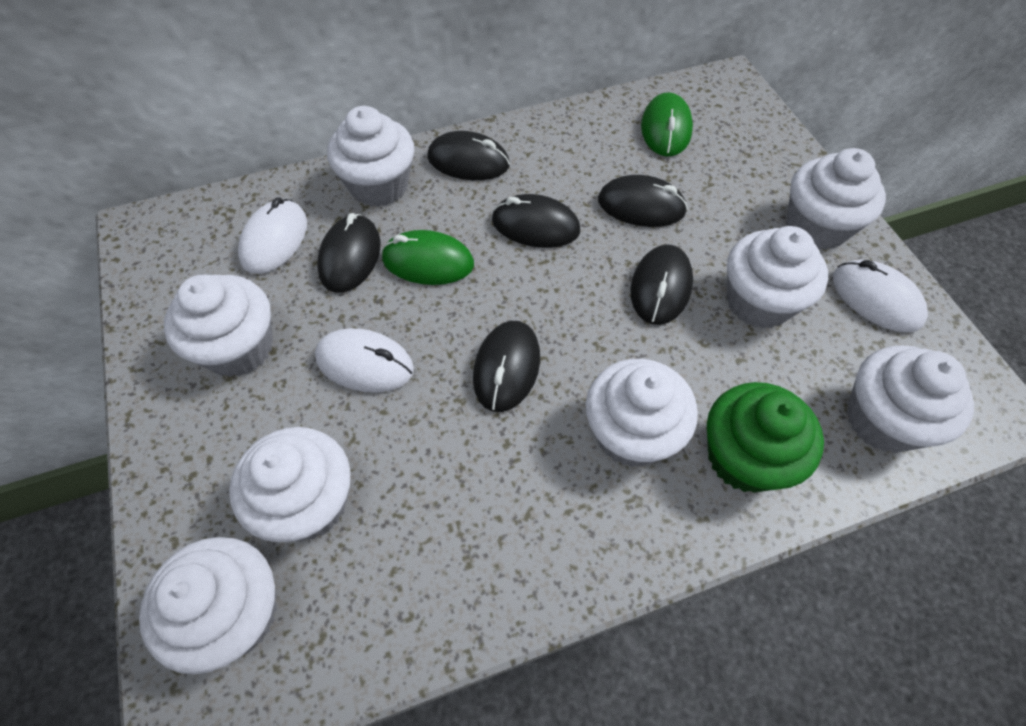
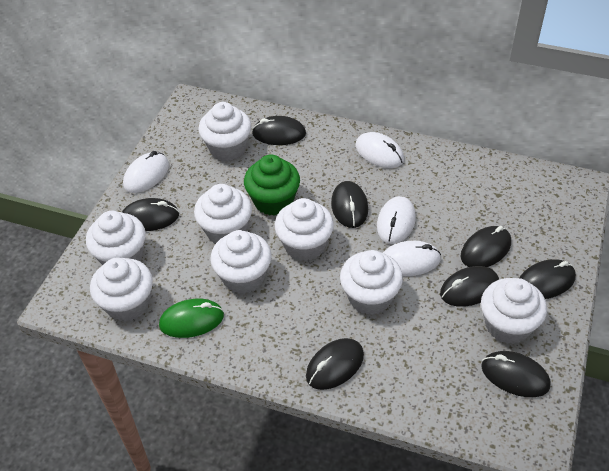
black mouse: [317,213,381,293] [427,131,510,180] [473,321,540,412] [492,194,580,248] [598,175,688,227] [630,244,693,325] = 6 -> [122,198,179,231] [252,116,306,145] [306,338,364,390] [331,181,368,228] [440,266,499,307] [461,226,511,267] [481,351,550,397] [519,259,576,299] = 8
green mouse: [381,230,474,285] [641,92,693,157] = 2 -> [159,299,224,338] = 1
white mouse: [238,198,307,274] [315,328,414,393] [833,260,928,332] = 3 -> [123,151,169,193] [355,132,404,168] [377,196,416,244] [383,240,441,276] = 4

